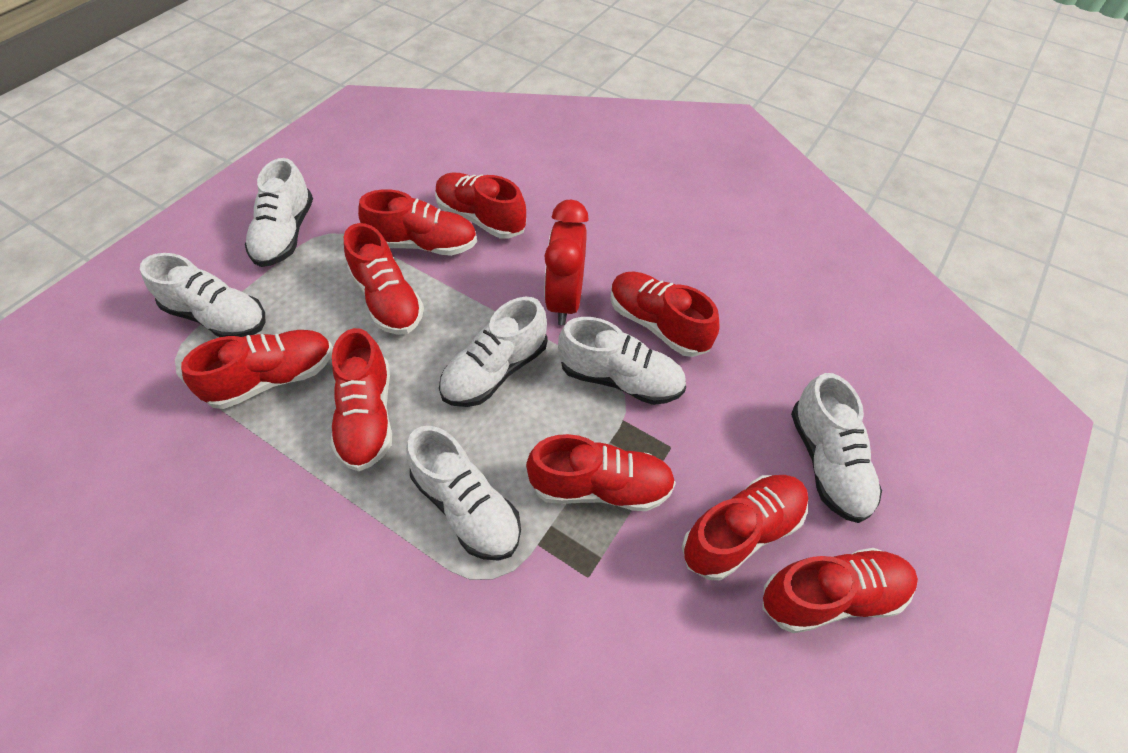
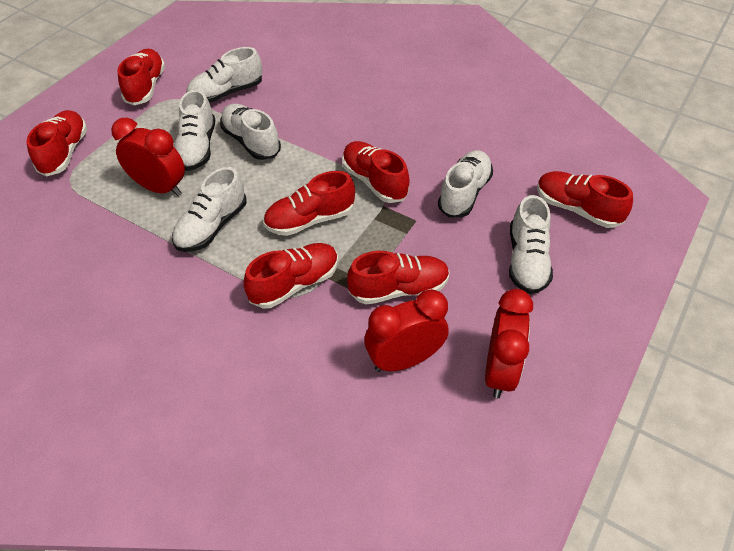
red clock: [544,200,589,325] = 1 -> [111,118,185,196] [364,289,449,372] [485,289,533,398] = 3
red shoe: [181,330,333,409] [330,328,392,471] [344,223,424,335] [358,189,477,256] [435,173,526,239] [526,434,676,511] [610,271,720,357] [682,475,808,580] [763,548,918,633] = 9 -> [27,110,87,177] [118,49,165,105] [243,243,338,308] [263,171,355,236] [342,141,409,203] [347,251,450,305] [537,171,633,228] = 7

